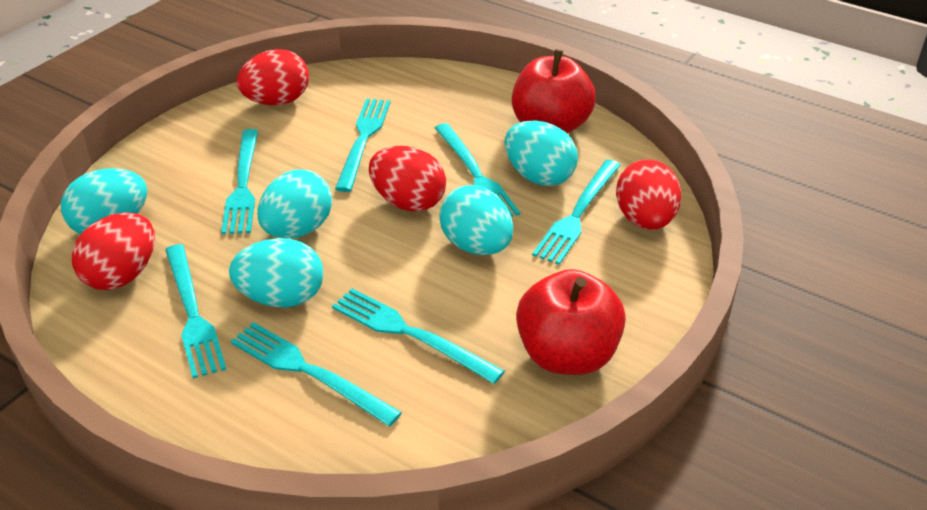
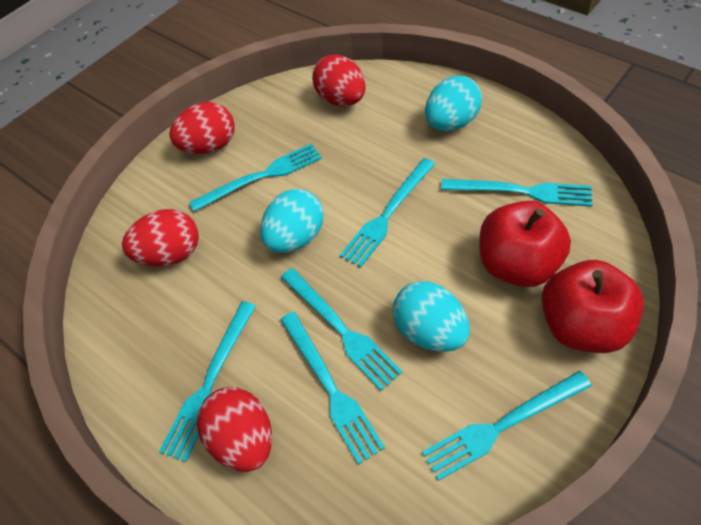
turquoise egg: [61,168,147,234] [229,238,324,307] [257,169,332,238] [439,185,513,255] [505,121,578,186] = 5 -> [260,189,324,253] [393,281,470,352] [425,76,482,131] = 3

